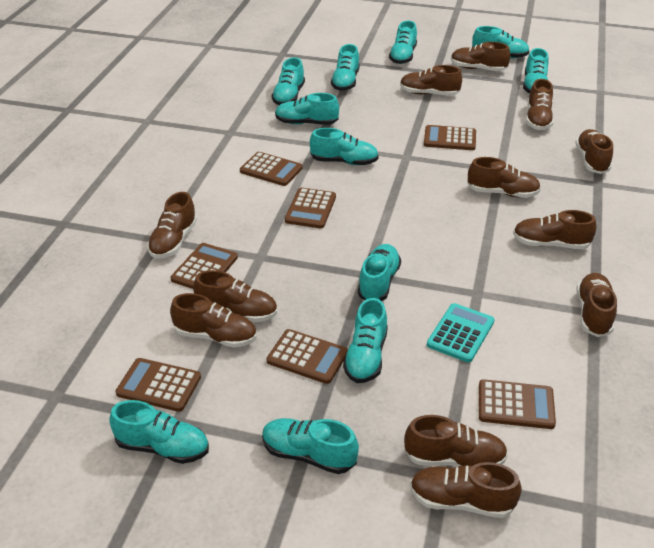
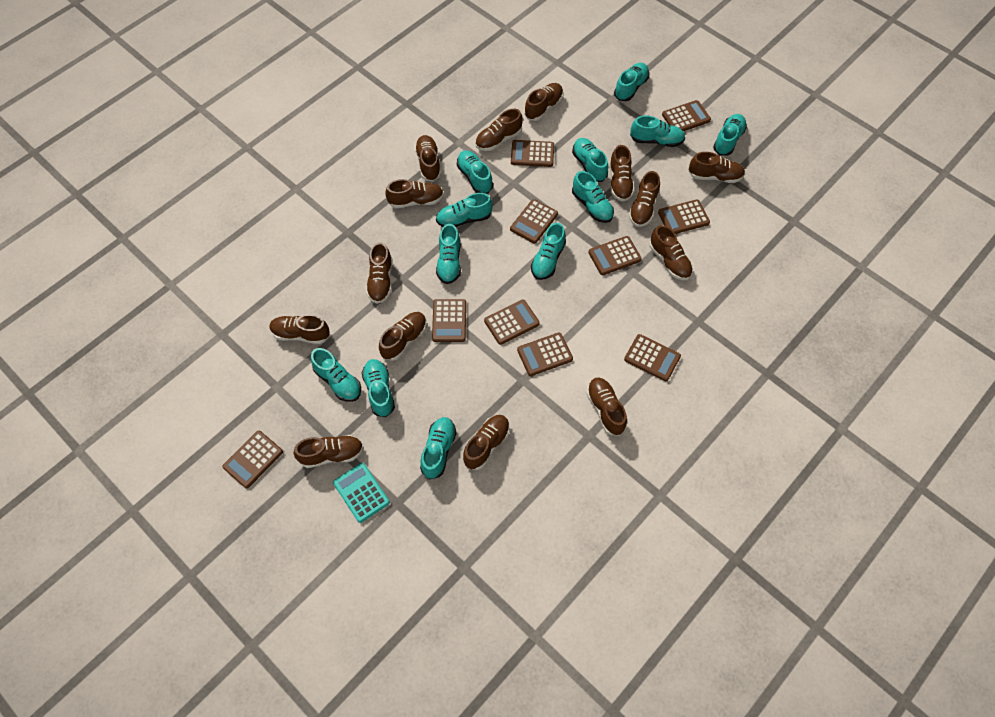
brown calculator: [115,358,201,412] [170,243,238,289] [240,152,303,186] [267,329,348,384] [285,188,336,228] [424,125,476,150] [479,379,556,429] = 7 -> [222,431,283,488] [432,299,466,342] [484,299,540,345] [510,199,558,244] [511,140,554,167] [517,333,573,376] [588,236,642,275] [624,334,681,381] [658,200,710,234] [662,100,711,131] = 10
brown shoe: [147,192,197,258] [170,293,257,348] [193,270,277,322] [400,65,462,96] [404,415,508,466] [410,462,522,518] [451,42,510,71] [467,157,541,198] [513,210,597,249] [526,79,554,130] [575,129,613,174] [577,273,617,337] = 12 -> [270,314,330,344] [294,435,363,468] [366,242,392,304] [379,312,427,361] [385,179,444,208] [415,135,441,182] [463,415,510,470] [475,109,523,151] [524,83,563,121] [586,378,627,436] [609,145,634,202] [629,171,660,227] [649,225,693,280] [688,152,745,183] = 14
turquoise shoe: [109,400,209,464] [262,418,359,474] [272,57,305,105] [275,93,339,125] [310,128,379,165] [331,44,360,91] [343,298,388,383] [358,244,401,301] [389,21,417,64] [472,26,529,58] [523,48,549,93] = 11 -> [311,348,361,402] [362,359,395,417] [420,417,457,479] [436,193,492,227] [436,224,461,284] [457,150,493,194] [531,223,566,280] [572,138,608,182] [572,171,614,223] [614,63,649,101] [630,116,685,147] [713,114,747,156] = 12

